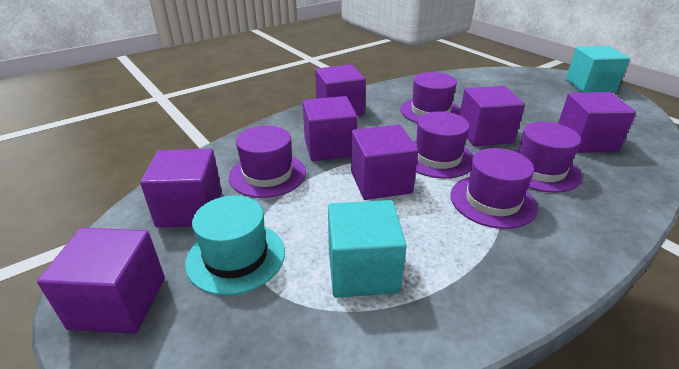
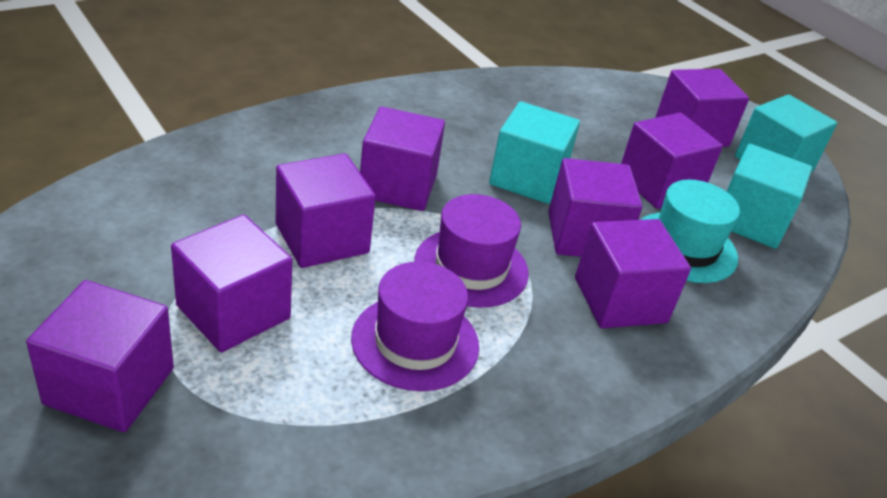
purple cube: [37,228,165,334] [140,149,222,228] [303,96,357,161] [315,64,366,116] [351,125,418,200] [459,86,525,146] [558,92,636,153] = 7 -> [26,280,174,432] [171,215,292,352] [276,153,376,268] [360,106,445,211] [548,158,643,257] [575,219,691,328] [621,113,723,209] [655,69,749,147] = 8
purple hat: [229,126,306,198] [400,72,461,123] [413,111,474,179] [450,148,538,229] [514,122,582,193] = 5 -> [351,262,479,391] [414,194,529,308] = 2
turquoise cube: [328,200,407,298] [566,46,630,93] = 2 -> [489,101,580,204] [726,144,812,249] [735,94,837,172] = 3

